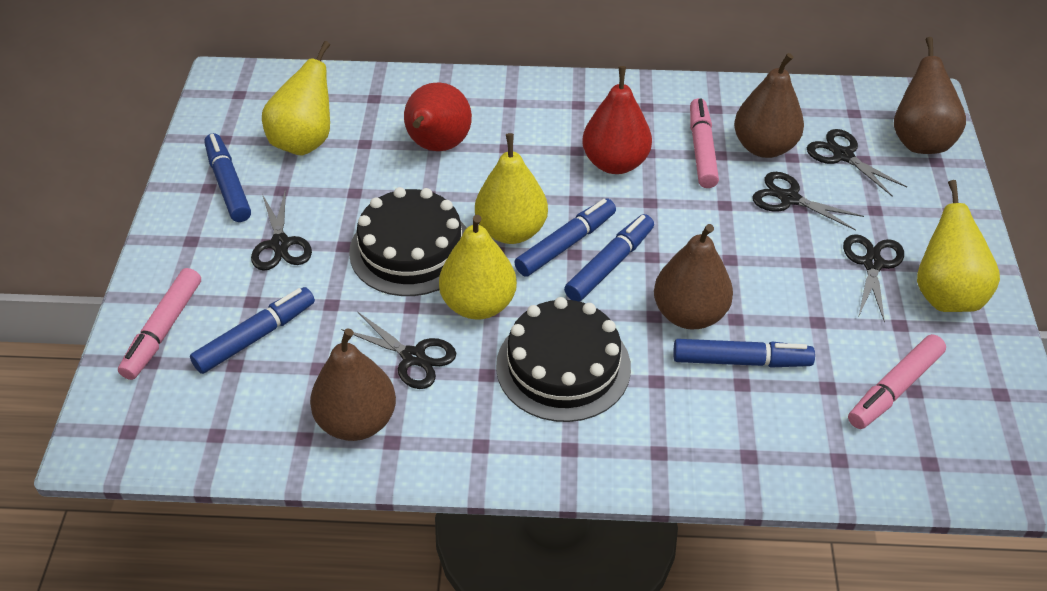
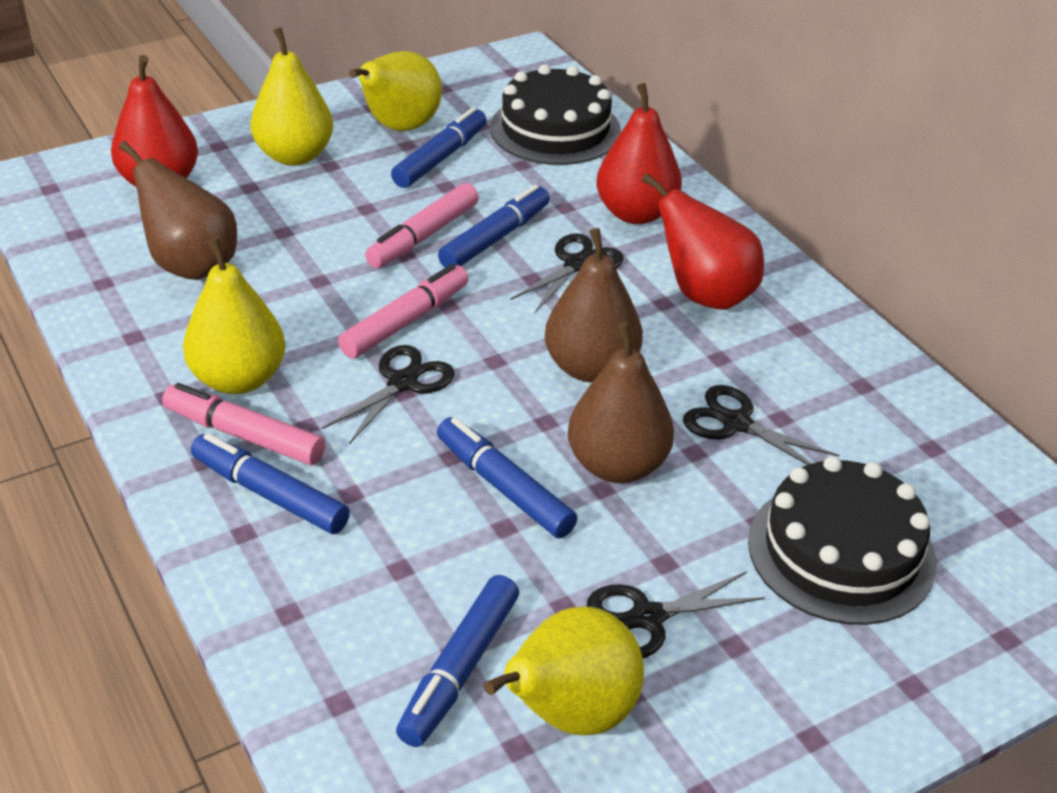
black scissors: [251,189,312,271] [341,311,456,389] [752,172,864,231] [807,129,907,197] [843,234,904,323] = 5 -> [323,345,455,444] [510,233,624,313] [587,572,765,658] [683,385,839,465] = 4
brown pear: [310,328,396,441] [654,224,733,330] [734,53,804,158] [894,37,966,154] = 4 -> [119,141,237,280] [544,228,643,382] [568,322,674,483] = 3
red pear: [404,82,472,151] [582,66,652,174] = 2 -> [111,55,198,187] [596,83,682,224] [642,173,764,310] = 3

